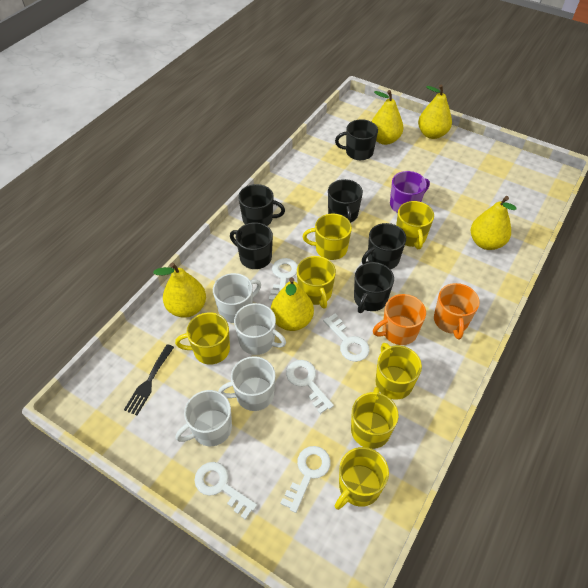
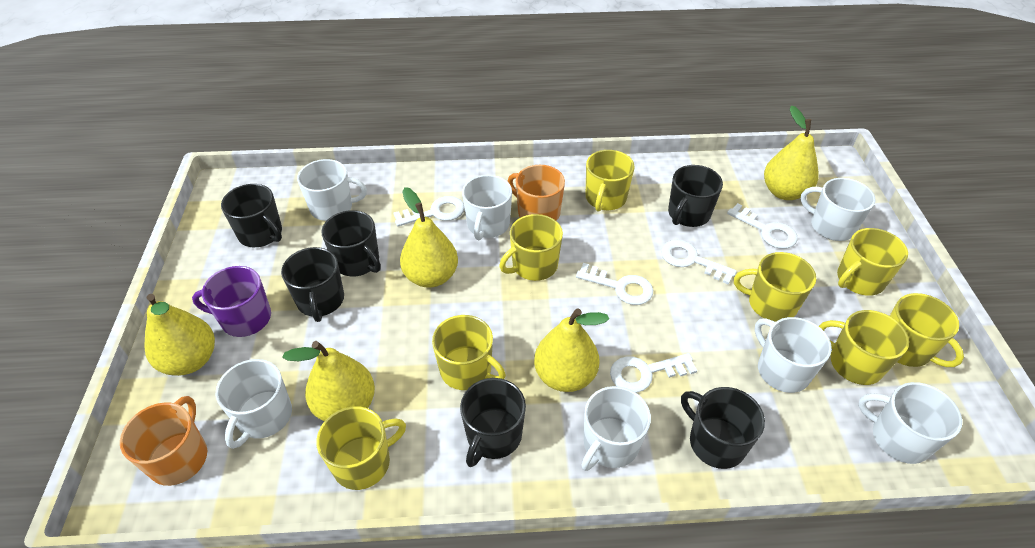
black fork: [124,344,174,415] = 1 -> none = 0
white mug: [175,390,232,446] [213,273,261,323] [218,356,276,411] [234,303,286,355] = 4 -> [216,359,292,449] [297,159,367,221] [462,175,512,240] [582,386,651,471] [755,317,832,393] [801,178,875,241] [858,382,962,464] = 7
yellow mug: [175,312,230,365] [297,256,336,309] [303,214,352,260] [335,447,389,510] [351,387,398,449] [375,343,422,399] [396,201,434,249] = 7 -> [316,406,406,490] [432,315,506,390] [499,214,563,281] [586,150,635,212] [734,252,816,322] [819,310,909,385] [837,228,908,296] [890,293,964,367] = 8

